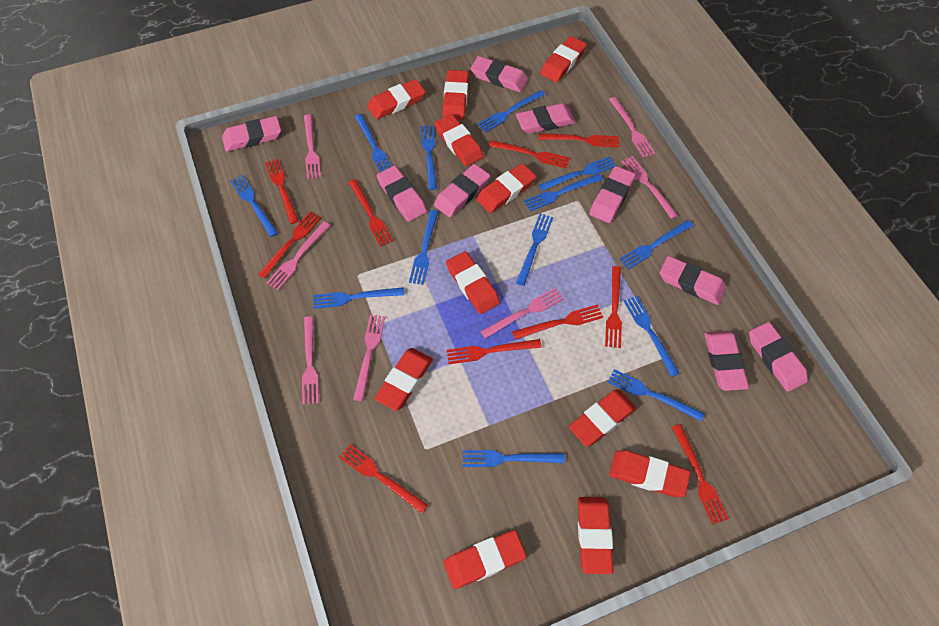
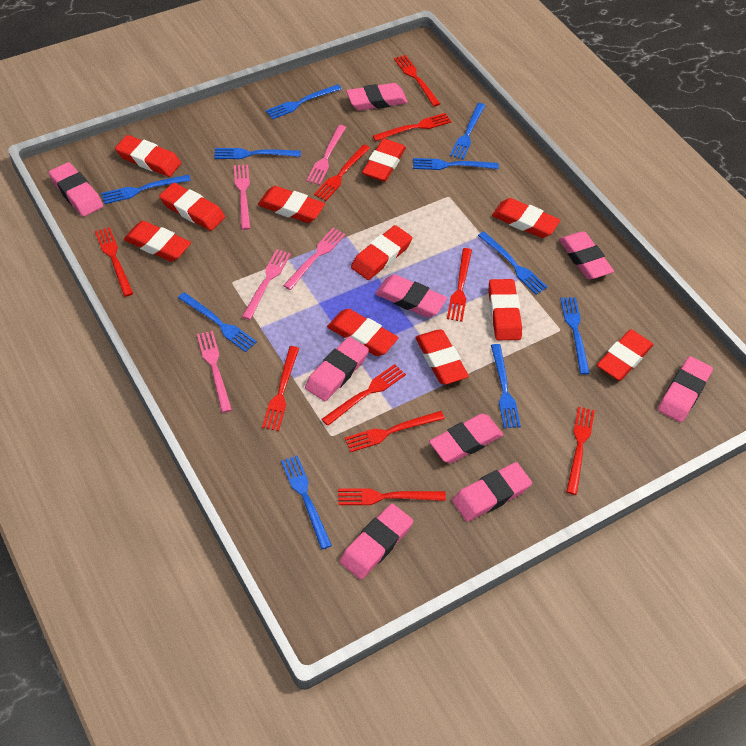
blue fork: [230,175,278,237] [313,287,405,309] [354,114,392,172] [409,210,439,285] [420,125,437,190] [463,450,565,467] [477,90,545,133] [516,213,553,286] [524,174,603,211] [539,156,617,191] [608,369,704,421] [619,220,694,270] [624,296,680,377] = 13 -> [101,175,191,204] [178,292,257,352] [214,148,301,159] [266,84,342,119] [281,455,332,549] [413,158,499,170] [450,103,485,160] [478,232,548,295] [491,344,521,428] [560,297,590,374] = 10
pink fork: [266,221,330,290] [302,316,319,405] [304,114,321,179] [353,314,385,401] [480,287,564,339] [609,97,655,158] [621,156,678,219] = 7 -> [197,331,232,413] [234,165,250,230] [242,249,291,320] [283,228,346,290] [306,125,346,185] = 5

